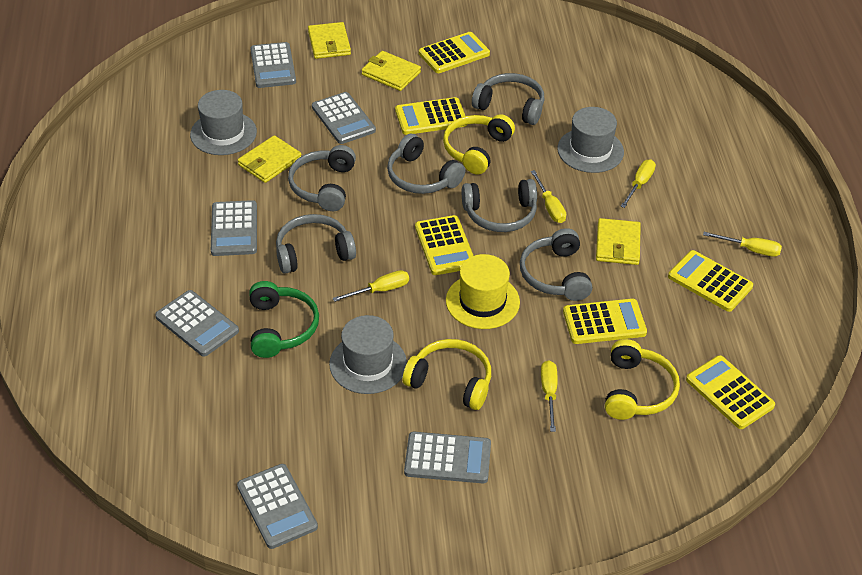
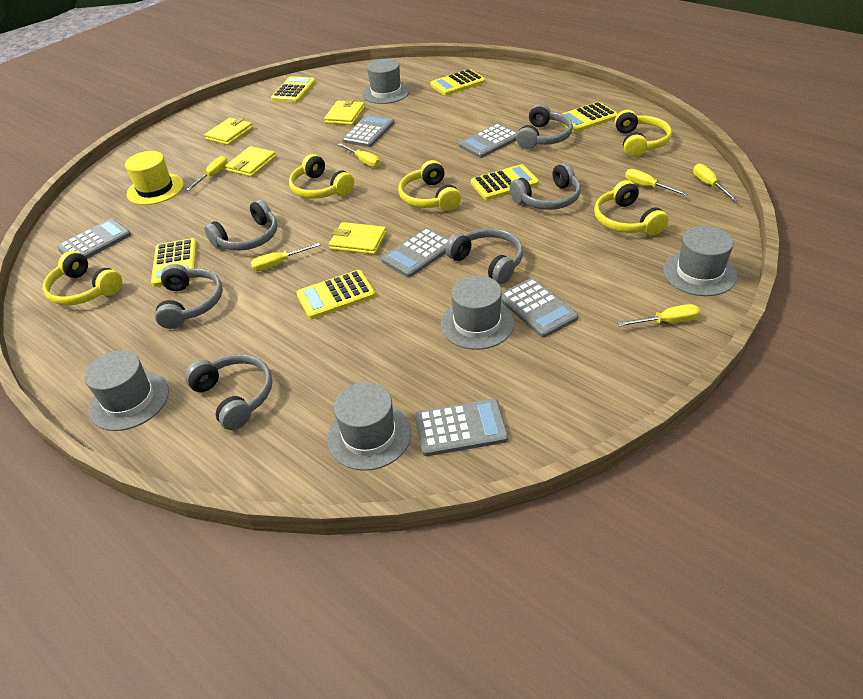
green headphones: [249,281,319,358] = 1 -> none = 0
grey hat: [190,90,257,155] [329,315,407,394] [557,107,624,173] = 3 -> [84,350,169,431] [327,382,411,471] [362,59,410,104] [440,275,514,350] [663,226,737,296] = 5
yellow headphones: [403,339,491,410] [443,114,515,174] [605,339,680,420] = 3 -> [43,251,122,306] [289,154,354,199] [398,160,461,211] [594,180,668,235] [615,110,672,157] = 5
yellow screwdriver: [333,270,409,302] [531,170,566,223] [541,360,558,432] [620,160,656,208] [703,232,782,257] = 5 -> [186,156,228,191] [251,243,321,271] [338,143,380,167] [618,304,700,326] [625,169,688,196] [693,164,738,201] = 6

